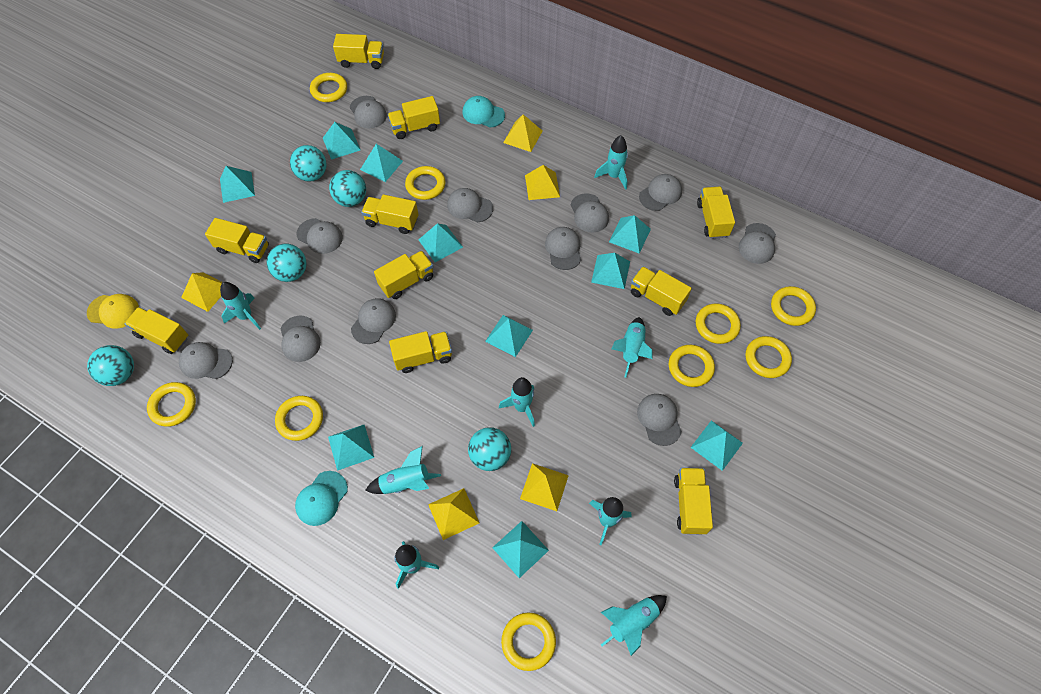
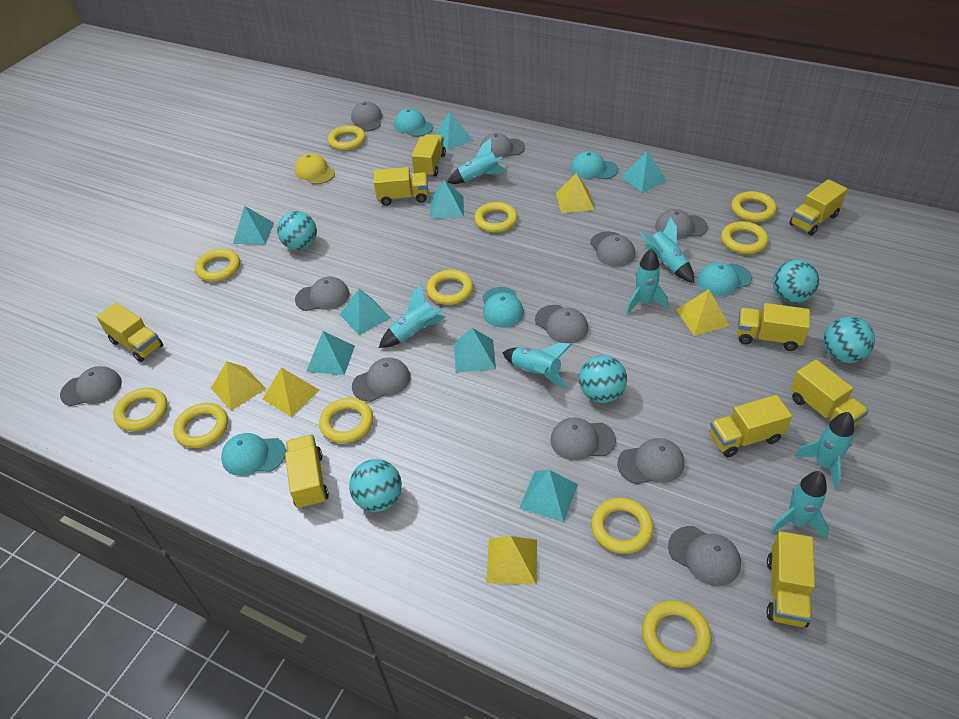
turquoise cap: [295,471,348,526] [462,96,505,128] = 2 -> [221,433,286,476] [394,108,433,137] [482,287,524,328] [571,151,618,179] [697,262,752,296] = 5
turquoise pyramid: [220,166,255,203] [323,122,361,160] [328,425,374,471] [360,144,403,182] [418,223,463,262] [485,315,533,357] [492,521,549,578] [591,253,630,289] [609,215,651,254] [690,420,743,471] = 10 -> [233,206,274,244] [306,331,355,375] [340,289,391,335] [430,180,464,219] [434,112,473,151] [454,328,496,372] [520,470,578,522] [621,151,667,193] = 8
turquoise rocket: [220,282,261,330] [365,446,441,494] [394,541,439,589] [499,377,535,427] [589,497,632,545] [594,135,628,190] [601,595,667,656] [611,317,652,377] = 8 -> [379,284,445,348] [447,138,507,184] [503,343,572,389] [626,248,668,314] [639,217,694,283] [770,471,829,540] [794,412,854,489] = 7
yellow ring: [147,382,196,427] [275,396,323,441] [310,73,347,102] [405,166,446,200] [501,612,556,671] [669,345,715,387] [696,303,741,344] [746,336,792,378] [771,286,816,326] = 9 -> [113,388,168,431] [173,403,228,448] [195,249,240,282] [319,398,373,443] [328,125,366,151] [426,270,473,305] [474,202,517,233] [591,498,653,554] [642,600,712,668] [721,221,768,254] [731,191,777,222] = 11
yellow truck: [125,307,188,354] [205,218,269,263] [333,34,384,69] [361,195,418,234] [374,251,433,299] [388,96,440,139] [389,331,452,373] [631,266,692,316] [674,468,713,535] [697,187,735,239] = 10 -> [96,303,163,362] [285,435,329,509] [374,167,428,206] [412,134,446,177] [710,395,792,457] [737,303,810,351] [766,531,815,627] [790,179,848,235] [791,360,869,427] = 9

